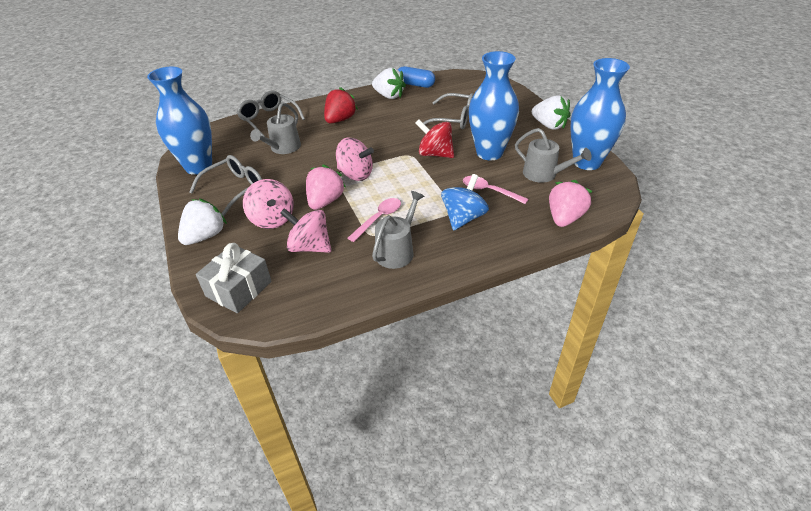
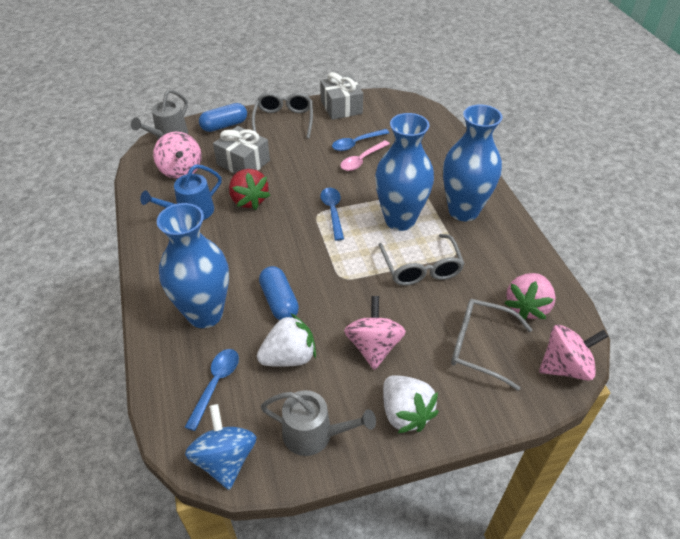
blue capsule: [398,66,435,88] = 1 -> [199,103,247,132] [259,266,299,320] = 2
blue spoon: none = 0 -> [185,349,239,431] [320,188,344,241] [332,129,389,151] = 3
blue watering can: none = 0 -> [140,164,222,220] = 1
grey gift: [196,243,272,313] = 1 -> [213,126,270,174] [320,72,363,120] = 2
grey watering can: [250,102,301,154] [372,191,424,269] [515,128,592,183] = 3 -> [131,89,188,140] [261,390,376,456] = 2
pink spoon: [348,198,401,242] [463,176,529,204] = 2 -> [340,140,390,171] = 1
pink strawberry: [306,164,346,210] [549,180,593,227] = 2 -> [505,273,556,320] = 1
red spinning top: [415,120,454,158] = 1 -> none = 0
white strawberry: [178,199,227,245] [372,68,406,99] [532,95,571,130] = 3 -> [257,313,316,367] [383,375,439,433] = 2

